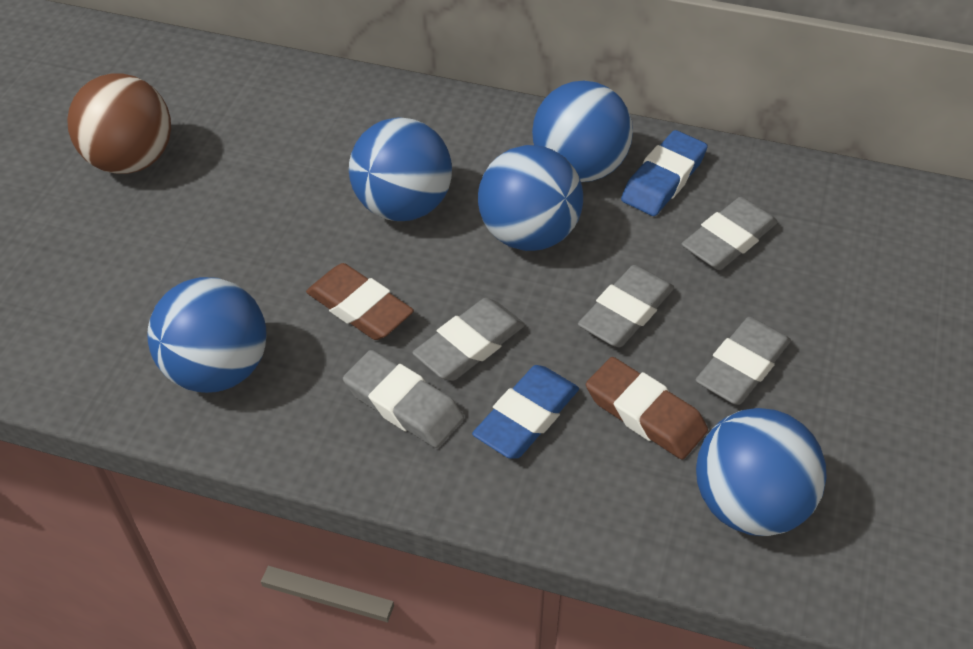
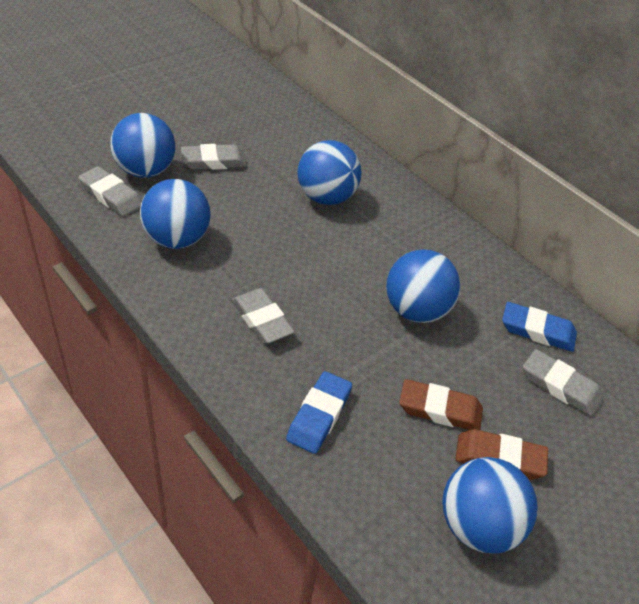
brown ball: [67,73,171,174] = 1 -> none = 0
grey eraser: [343,350,464,448] [412,298,525,381] [578,265,674,347] [682,197,778,270] [696,317,791,405] = 5 -> [78,166,142,217] [181,144,247,170] [232,288,295,344] [523,349,603,417] = 4

